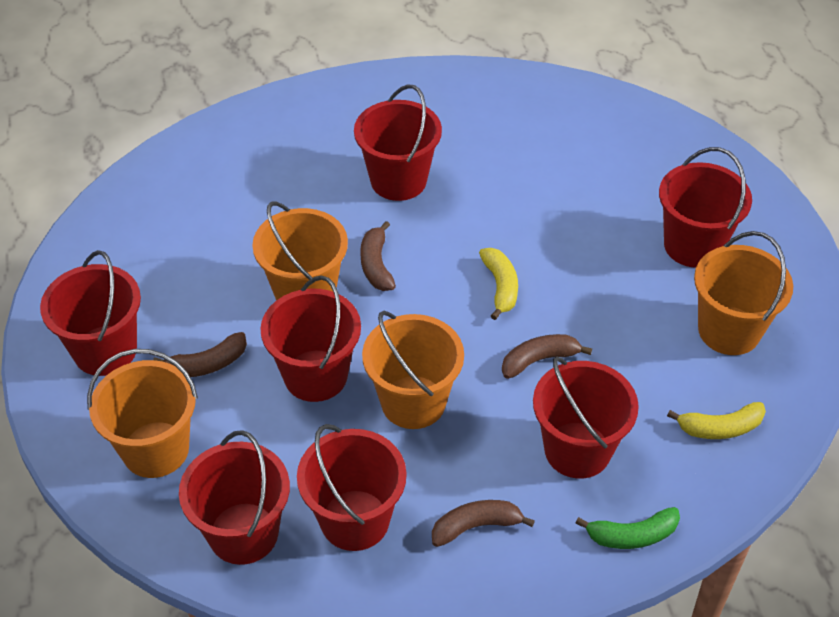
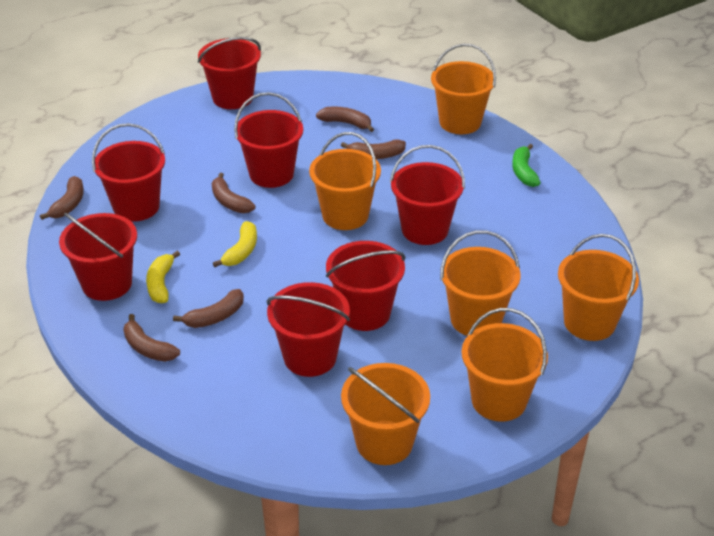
brown banana: [153,332,247,377] [360,221,396,291] [432,500,535,547] [502,334,592,379] = 4 -> [40,176,84,220] [123,314,180,362] [173,289,244,328] [212,173,255,213] [316,107,374,132] [341,140,406,159] = 6
orange bucket: [87,349,198,478] [252,201,348,300] [362,311,464,429] [694,231,793,355] = 4 -> [309,132,381,230] [341,363,430,465] [431,43,496,134] [440,230,521,336] [461,308,548,422] [558,234,639,341] = 6

